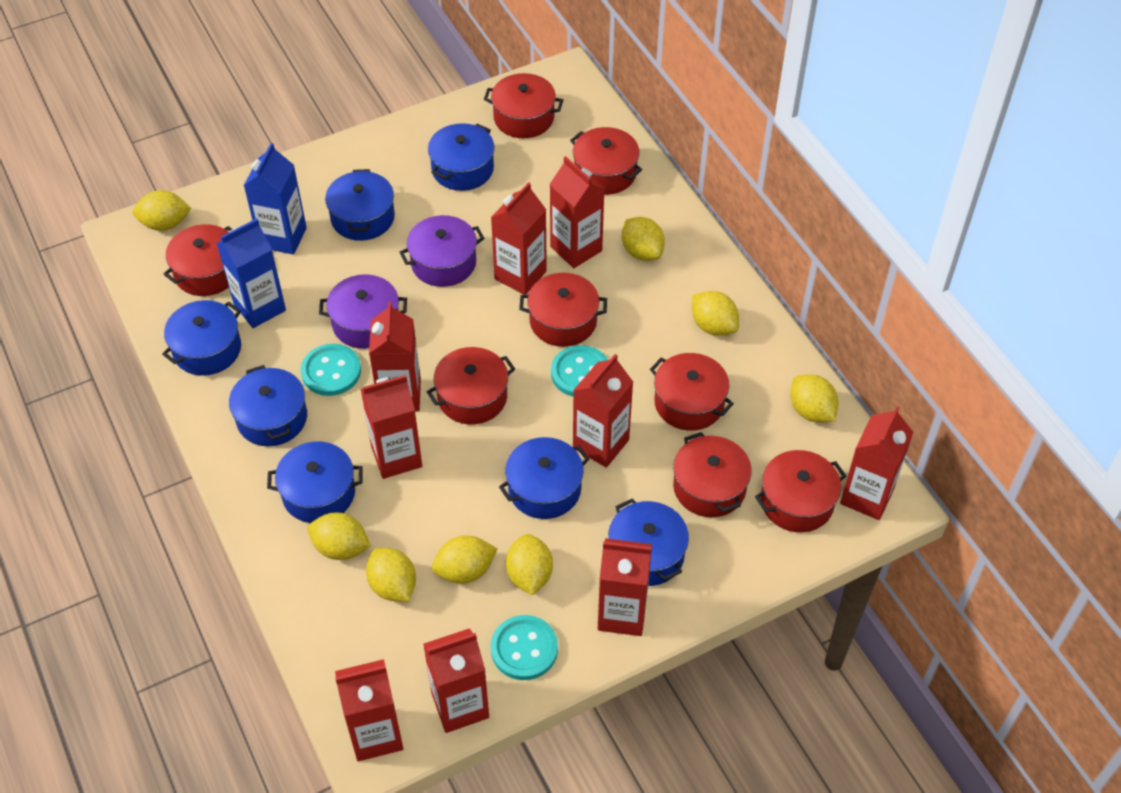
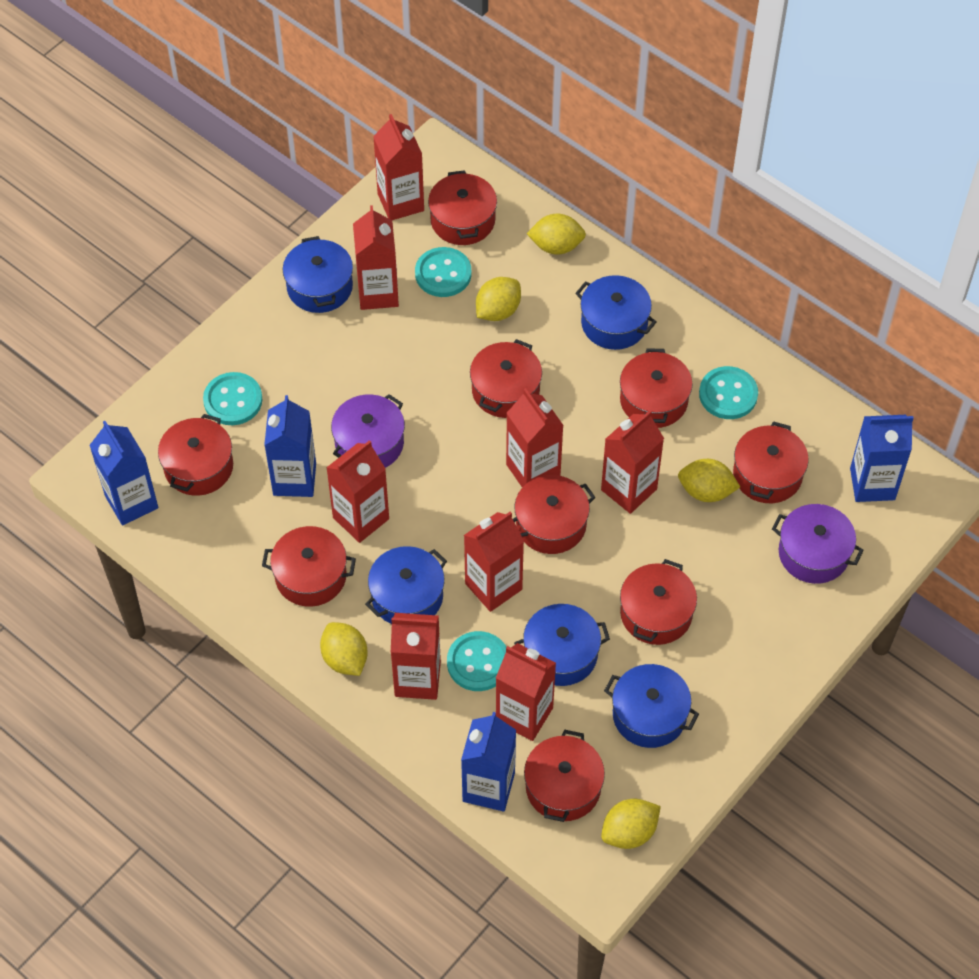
blue carton: [216,218,286,328] [244,143,307,255] = 2 -> [89,421,158,526] [264,395,316,497] [461,712,516,812] [850,415,913,502] = 4
blue pot: [162,300,241,376] [229,365,307,447] [267,441,363,523] [325,169,395,241] [428,123,495,191] [499,437,590,519] [608,498,689,586] = 7 -> [283,236,353,313] [365,546,447,624] [514,604,610,686] [575,275,656,350] [604,664,699,748] = 5
red carton: [335,659,403,761] [361,375,422,479] [369,302,421,411] [423,628,489,733] [491,182,547,295] [549,156,604,268] [573,354,633,468] [598,538,652,636] [840,406,913,520] = 9 -> [326,440,389,543] [353,205,399,310] [373,114,424,220] [391,613,441,700] [464,512,524,612] [496,643,556,741] [506,388,564,487] [601,410,664,514] = 8
red pot: [164,224,233,296] [427,347,515,425] [484,73,563,138] [519,273,607,347] [570,127,642,195] [650,353,734,431] [673,432,752,517] [755,450,846,533] = 8 -> [158,414,233,496] [262,526,356,607] [428,170,497,245] [470,339,542,418] [513,475,596,554] [524,730,605,822] [620,348,693,428] [620,559,697,645] [733,421,809,503] = 9
turquoise button: [301,344,361,396] [491,615,558,680] [551,345,608,397] = 3 -> [203,372,263,425] [415,247,472,297] [447,631,506,691] [699,366,758,419] = 4
yellow lemon: [132,190,191,231] [308,513,371,560] [366,548,416,602] [432,535,497,584] [506,534,553,595] [622,217,665,261] [692,291,739,336] [790,374,838,422] = 8 -> [320,622,368,676] [476,277,521,321] [527,213,586,255] [601,799,661,849] [678,459,740,502] = 5

